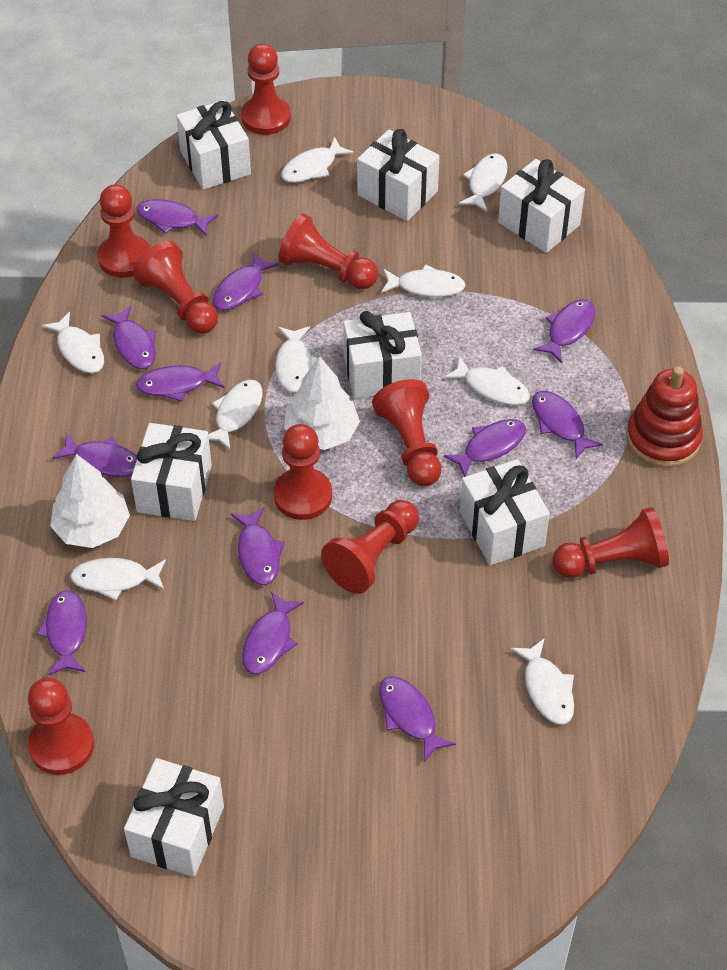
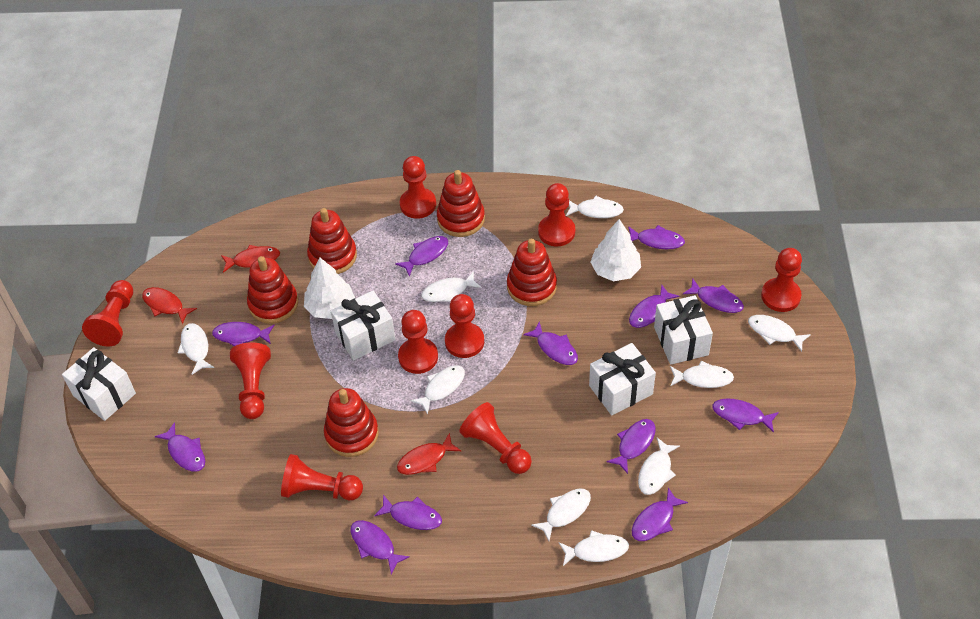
red fish: none = 0 -> [142,287,197,324] [221,245,280,273] [397,433,461,475] = 3
red stacking toy: [626,366,703,468] = 1 -> [247,256,298,324] [307,208,357,274] [324,388,378,457] [437,170,485,237] [507,238,557,306] = 5
white gift: [124,758,224,877] [131,423,212,521] [176,100,251,190] [343,311,422,399] [357,129,439,221] [460,459,550,566] [498,159,585,253] = 7 -> [62,347,136,421] [331,291,396,360] [589,343,656,415] [654,295,713,365] = 4

